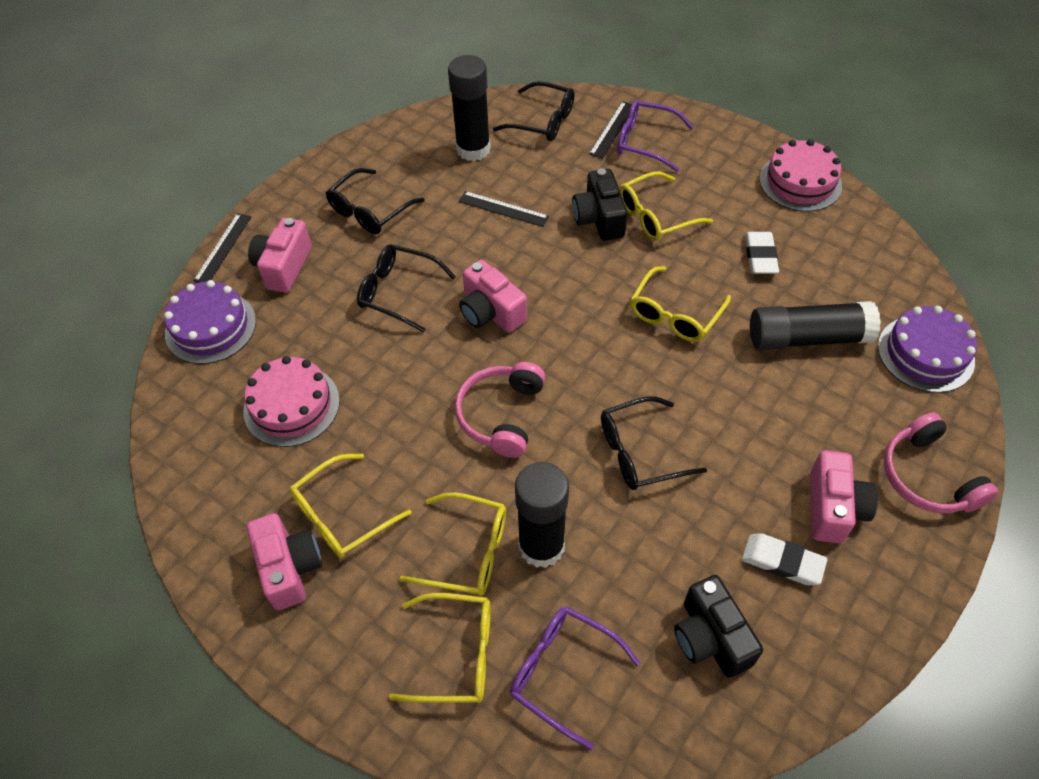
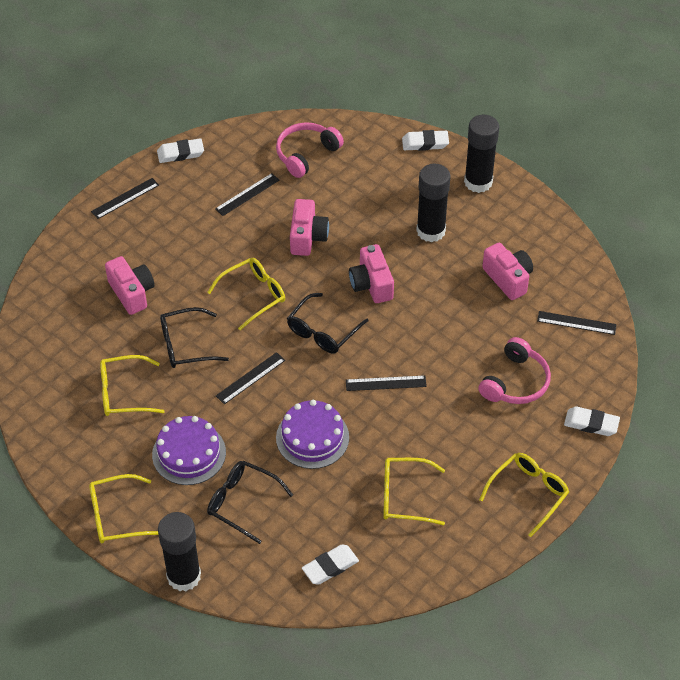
black camera: [572,168,627,241] [674,575,763,678] = 2 -> none = 0
black glasses: [326,168,425,234] [357,244,456,332] [493,81,575,141] [601,396,707,490] = 4 -> [160,307,229,368] [207,461,293,544] [287,293,369,354] = 3
black ruler: [193,213,251,283] [459,191,549,227] [589,101,632,159] = 3 -> [91,178,159,219] [215,173,279,216] [216,352,285,404] [346,375,427,391] [537,311,617,335] = 5
pink cake: [243,356,340,447] [759,139,842,212] = 2 -> none = 0
purple glasses: [510,606,641,750] [617,100,694,172] = 2 -> none = 0
white eraser: [742,533,827,585] [745,232,779,274] = 2 -> [157,138,204,163] [302,544,359,585] [402,130,449,151] [564,407,620,436] = 4

